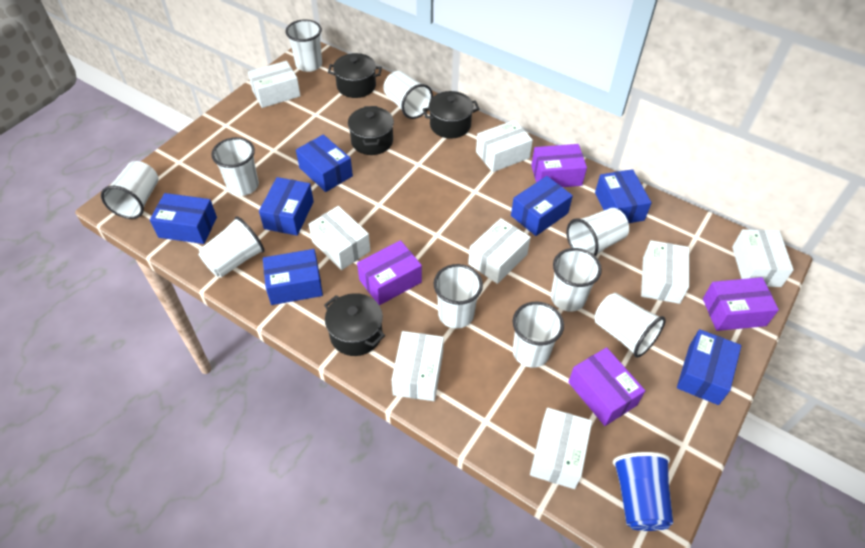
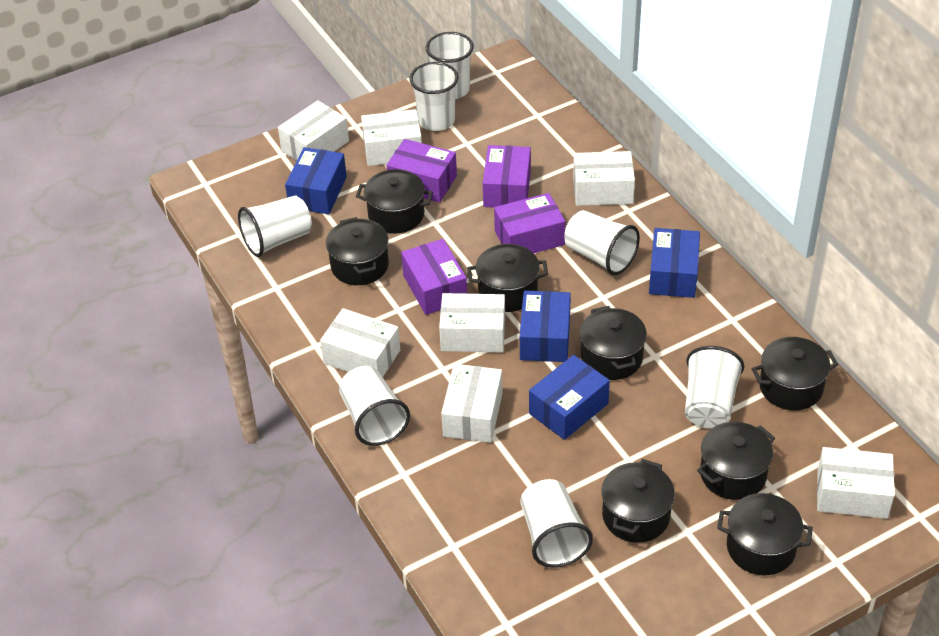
black pot: [324,293,385,356] [328,53,382,98] [348,106,394,155] [423,91,479,139] = 4 -> [326,217,389,285] [356,169,433,234] [467,244,548,312] [580,306,647,380] [601,459,675,543] [697,422,775,500] [717,493,813,575] [752,337,838,410] = 8
blue box: [150,193,217,244] [259,177,314,236] [263,249,323,305] [296,134,353,192] [511,176,573,236] [595,169,652,223] [677,329,741,405] = 7 -> [285,147,347,214] [520,291,571,362] [529,355,610,440] [649,228,700,298] = 4
blue cup: [613,452,673,531] = 1 -> none = 0
white box: [248,61,301,108] [309,206,370,270] [392,331,444,401] [468,218,531,284] [476,120,533,172] [530,408,592,489] [641,240,689,304] [732,229,794,287] = 8 -> [278,101,349,161] [320,308,400,377] [361,109,422,166] [439,293,505,352] [441,364,503,443] [573,151,635,206] [817,447,895,519] = 7
white cup: [101,161,158,219] [198,216,265,278] [211,137,259,196] [285,19,322,72] [383,71,433,119] [433,264,483,329] [513,302,564,368] [551,248,602,312] [566,208,629,256] [595,293,666,358] = 10 -> [238,196,312,257] [339,366,410,446] [409,62,459,131] [426,32,474,99] [520,479,593,568] [564,210,640,275] [685,346,744,428] = 7

